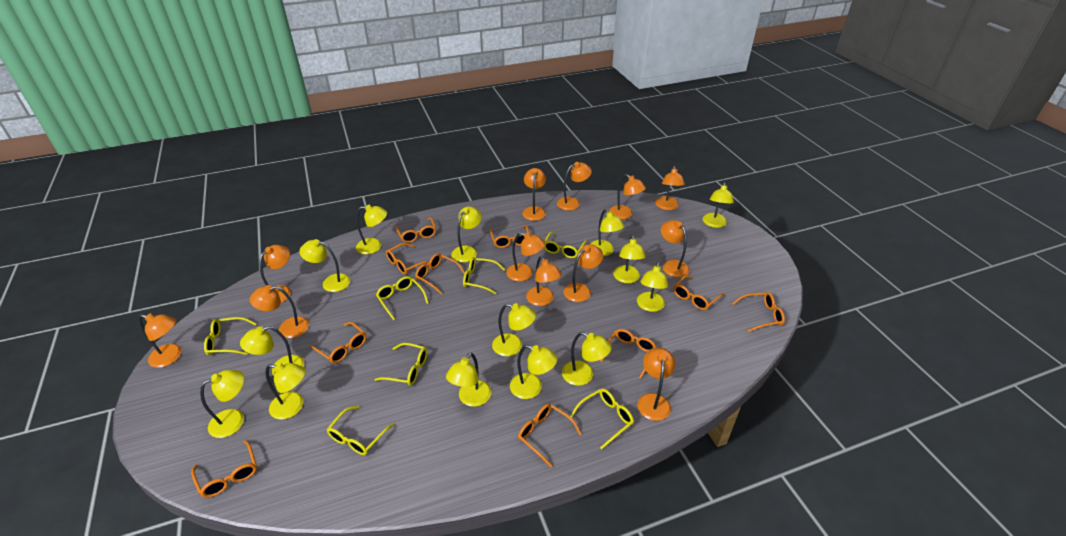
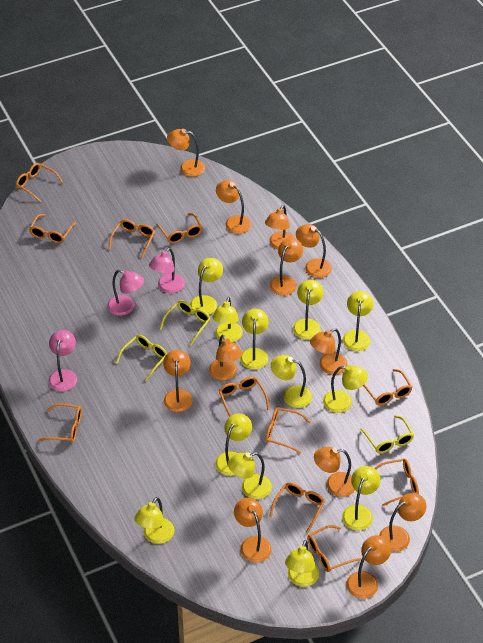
orange glasses: [191,440,257,498] [311,322,366,363] [386,243,429,275] [395,217,436,243] [415,253,465,294] [490,225,529,248] [518,404,582,467] [600,329,657,379] [673,275,724,310] [732,292,785,332] = 10 -> [16,163,63,202] [29,214,77,243] [38,403,82,443] [109,219,155,258] [156,213,202,243] [219,377,270,417] [265,407,311,453] [269,482,325,533] [307,525,362,572] [363,369,412,405] [374,459,419,506] = 11
pink lamp: none = 0 -> [48,330,77,391] [107,270,144,316] [149,248,185,293] = 3
yellow glasses: [204,317,256,355] [326,406,394,455] [374,343,427,386] [376,276,429,320] [463,257,505,294] [544,232,587,258] [570,388,634,449] = 7 -> [116,335,167,381] [160,301,210,345] [360,415,414,453] = 3
yellow lamp: [200,370,244,438] [240,326,304,375] [266,363,306,420] [299,239,350,292] [356,205,387,254] [446,352,491,407] [452,207,482,263] [492,303,536,356] [510,345,558,399] [562,332,612,386] [590,209,625,256] [613,235,646,283] [637,262,668,312] [702,182,734,228] = 14 -> [134,497,174,544] [190,258,223,315] [212,297,243,342] [215,414,252,476] [228,452,272,499] [240,309,269,370] [271,355,312,408] [285,540,319,587] [293,280,323,340] [323,365,368,413] [342,466,380,531] [343,291,373,351] = 12

